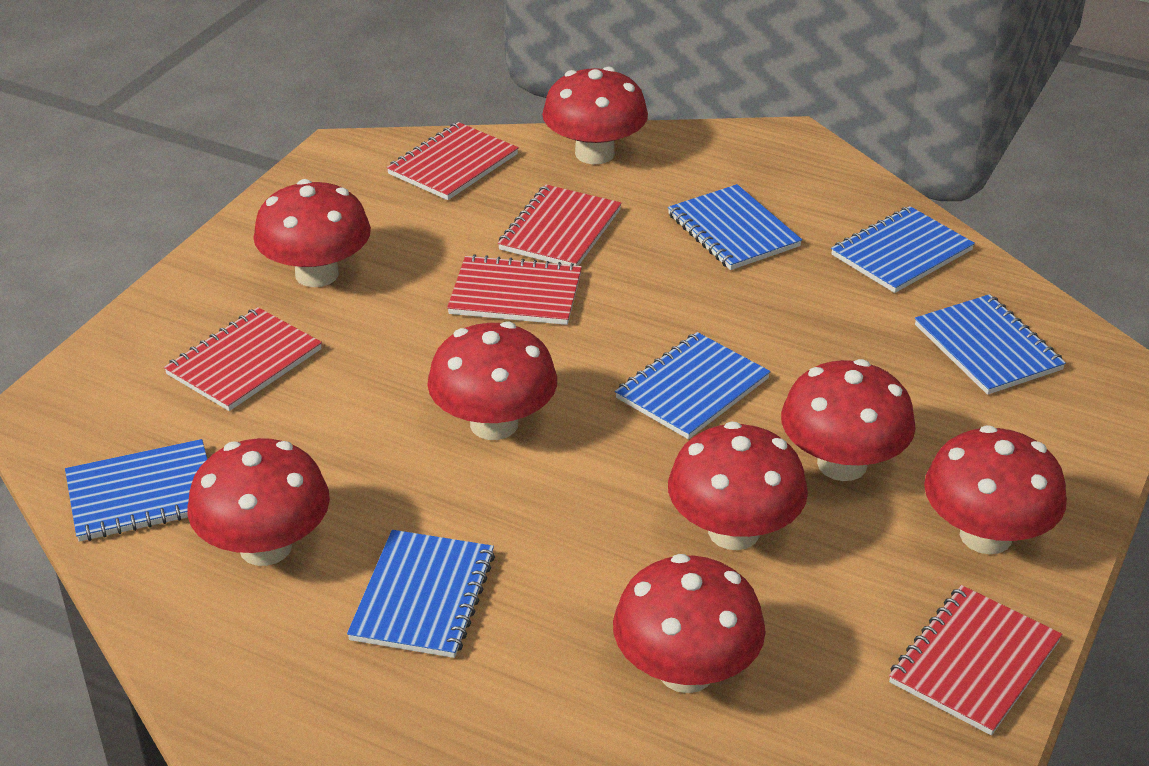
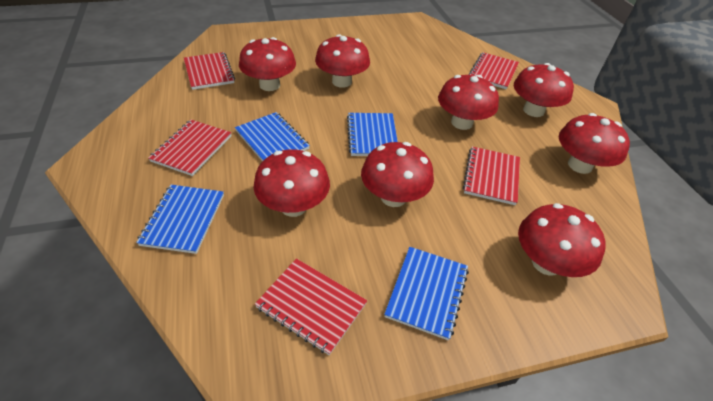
blue notebook: [65,439,207,542] [347,530,495,658] [615,332,771,439] [668,184,802,270] [831,206,975,293] [915,294,1066,395] = 6 -> [136,185,224,254] [235,112,310,161] [347,113,398,156] [384,247,469,340] = 4

